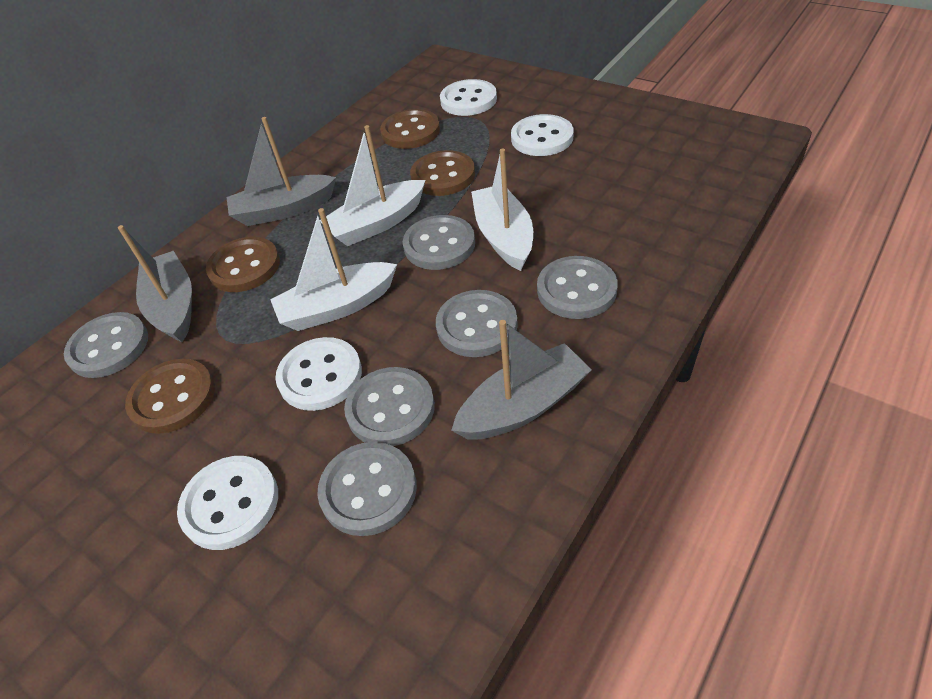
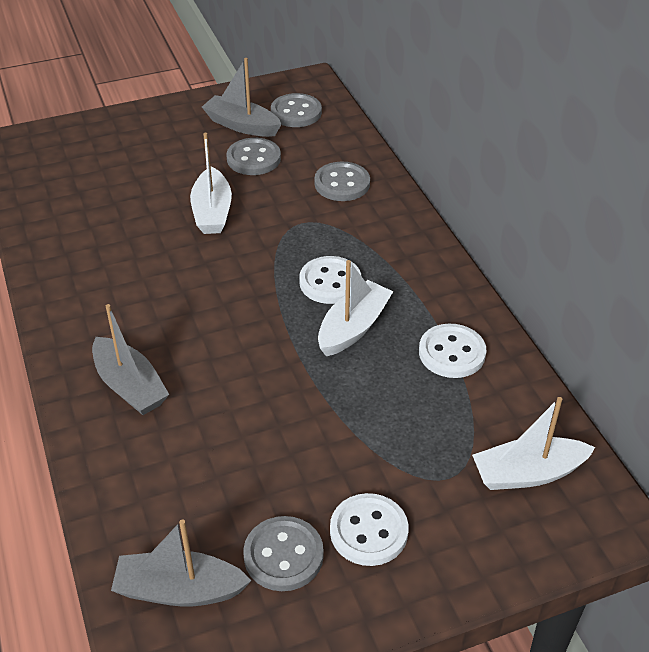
brown button: [125,359,215,434] [206,237,280,292] [380,109,440,149] [410,150,475,196] = 4 -> none = 0
grey button: [64,312,148,378] [317,442,417,536] [344,367,435,446] [403,215,475,270] [436,290,518,357] [537,256,618,319] = 6 -> [226,138,281,175] [243,516,324,591] [271,93,322,127] [314,162,370,201] = 4
white button: [177,456,278,550] [275,337,362,411] [440,79,497,116] [511,114,574,156] = 4 -> [299,256,361,304] [330,493,409,566] [419,324,486,378] = 3

